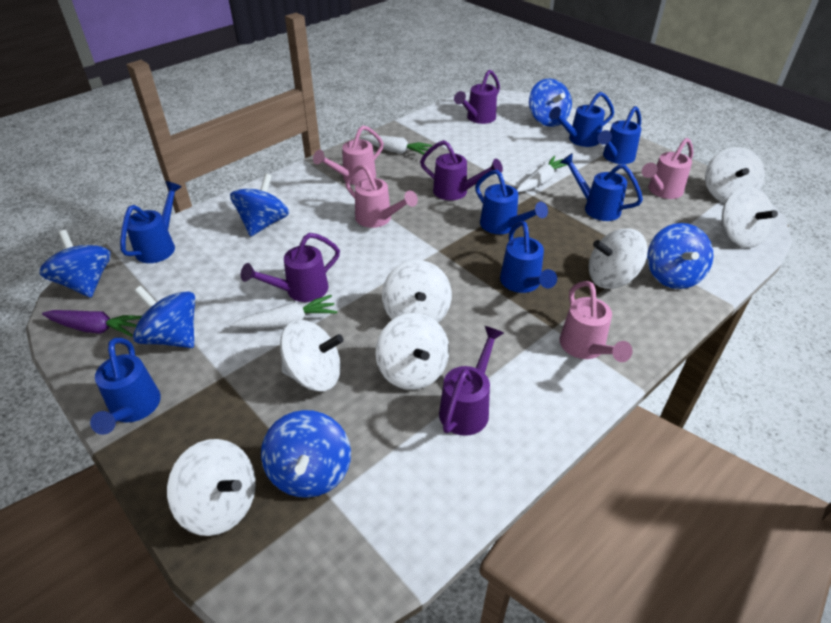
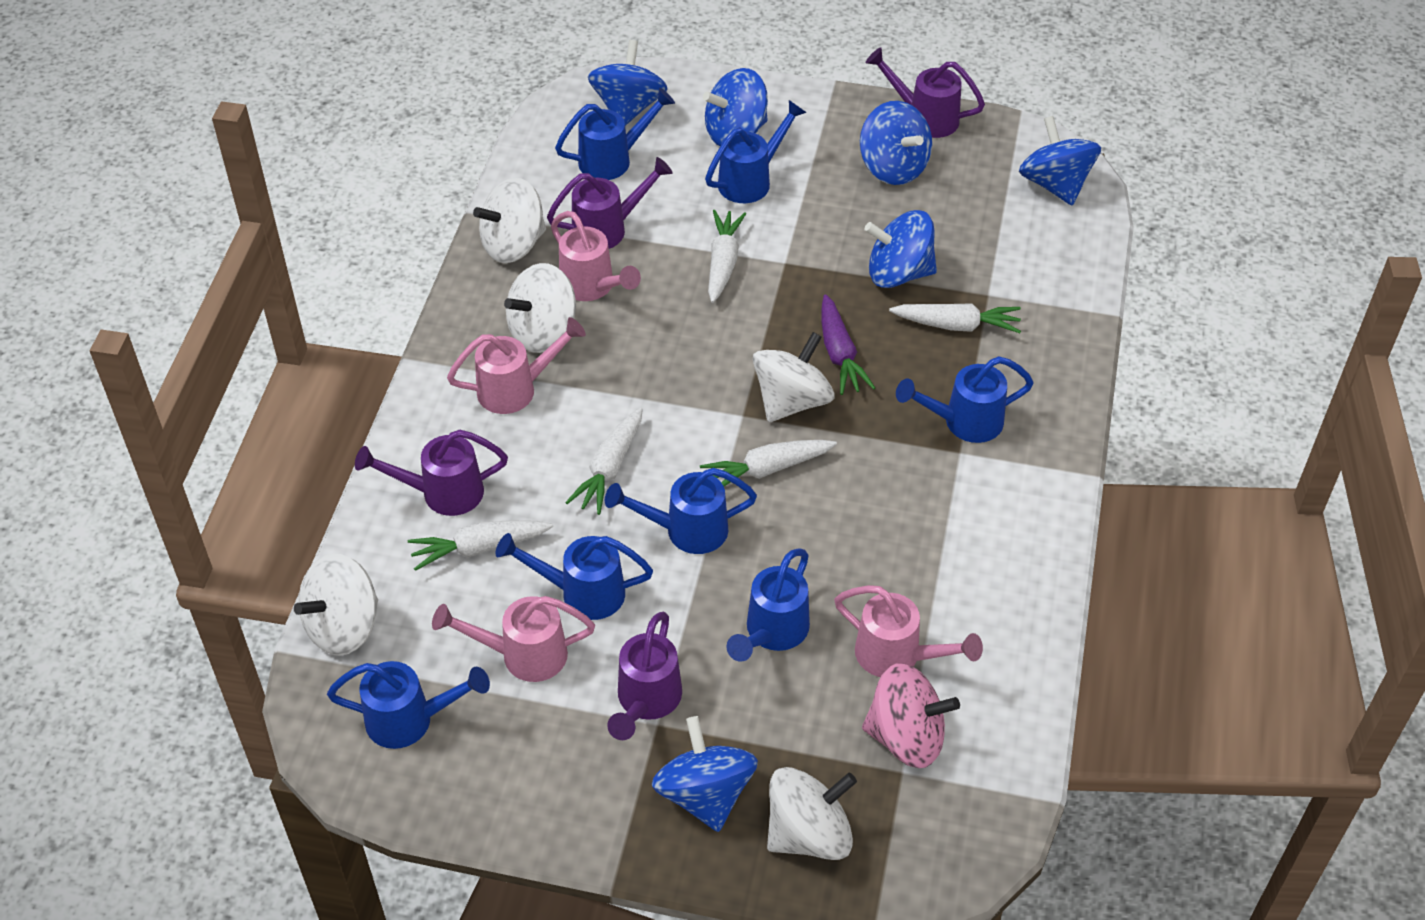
pink spinning top: none = 0 -> [862,663,960,768] = 1
white carrot: [231,295,337,329] [360,135,432,155] [517,156,567,192] = 3 -> [408,520,553,571] [565,408,643,515] [700,440,837,486] [708,210,746,303] [889,303,1021,333] = 5
white spinning top: [167,439,256,536] [280,320,344,391] [375,313,450,390] [382,260,452,323] [589,228,648,289] [705,147,765,203] [722,186,778,248] = 7 -> [294,553,378,656] [473,178,546,263] [504,263,576,353] [753,332,835,422] [767,767,857,860] = 5

